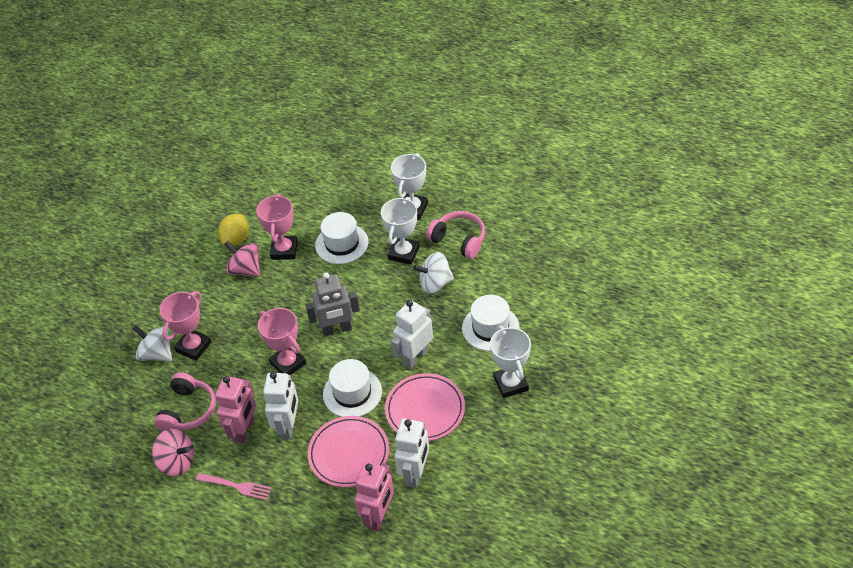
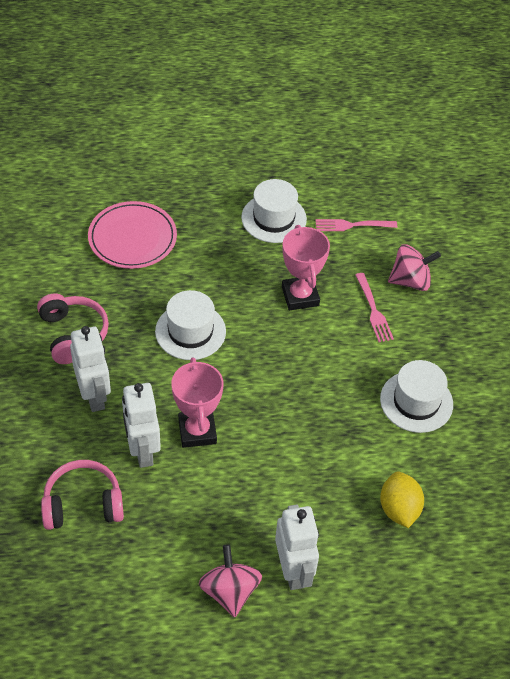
grey robot: [305,272,360,337] = 1 -> none = 0
pink fork: [196,473,272,500] = 1 -> [315,219,397,231] [355,273,394,342] = 2
pink plate: [308,416,389,487] [385,373,465,441] = 2 -> [88,201,177,269] = 1
pink robot: [215,376,256,444] [355,461,394,531] = 2 -> none = 0
pink trophy: [159,291,211,361] [256,194,298,260] [258,308,306,375] = 3 -> [171,357,224,448] [282,225,330,310] = 2
white spinning top: [132,325,172,361] [413,252,454,294] = 2 -> none = 0
white trophy: [381,197,420,265] [391,153,428,220] [490,326,531,398] = 3 -> none = 0

